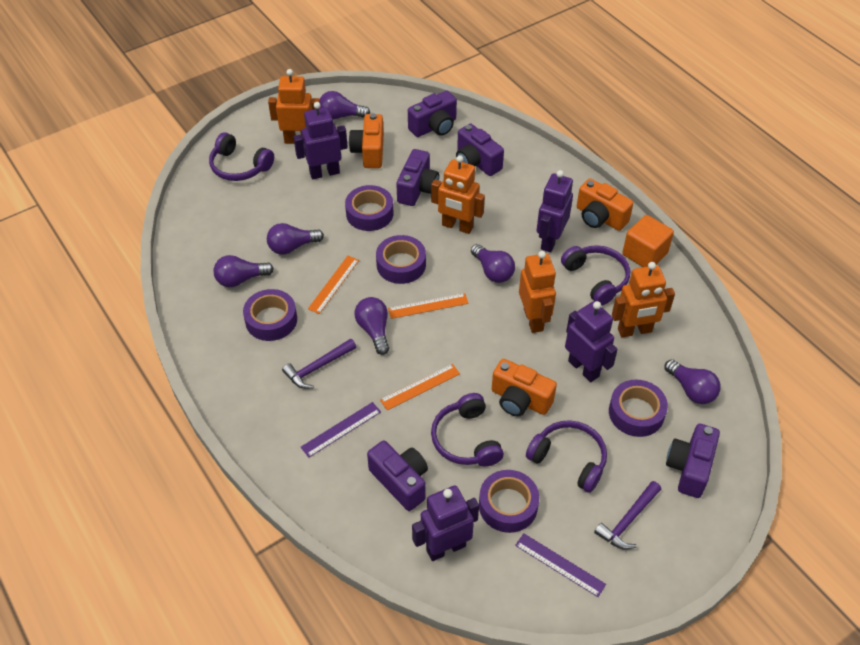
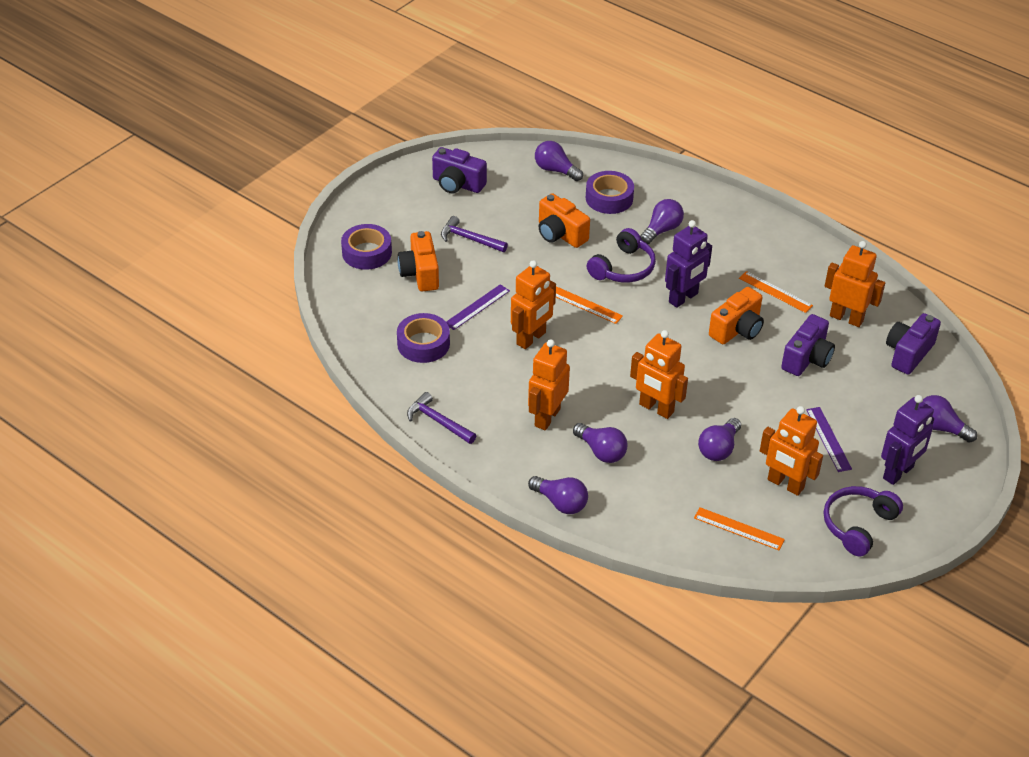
orange cube: [622,215,674,267] = 1 -> none = 0
orange robot: [268,69,321,144] [431,155,485,234] [519,251,556,333] [612,262,675,338] = 4 -> [511,260,556,349] [528,339,570,430] [630,330,688,419] [760,406,823,496] [825,241,885,327] = 5
purple camera: [367,440,428,511] [396,149,439,206] [408,91,457,137] [456,124,504,176] [666,424,720,498] = 5 -> [432,147,487,193] [781,314,835,376] [886,313,941,375] = 3
purple headphones: [209,132,274,181] [431,393,504,467] [526,420,607,493] [561,245,630,306] = 4 -> [587,228,656,283] [824,486,903,556] = 2
purple robot: [294,102,348,179] [412,485,479,561] [537,170,573,252] [565,301,618,382] = 4 -> [665,220,712,308] [881,395,934,485] = 2
purple tape: [243,289,297,341] [345,185,394,231] [376,235,426,284] [479,470,539,533] [609,380,668,437] = 5 -> [341,224,392,270] [397,313,450,363] [586,171,634,214] = 3

